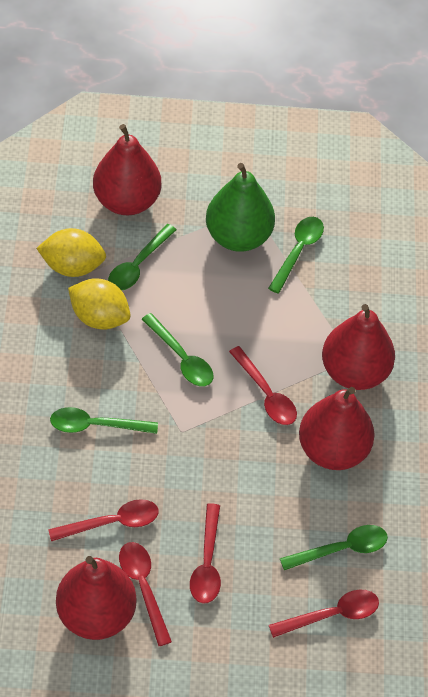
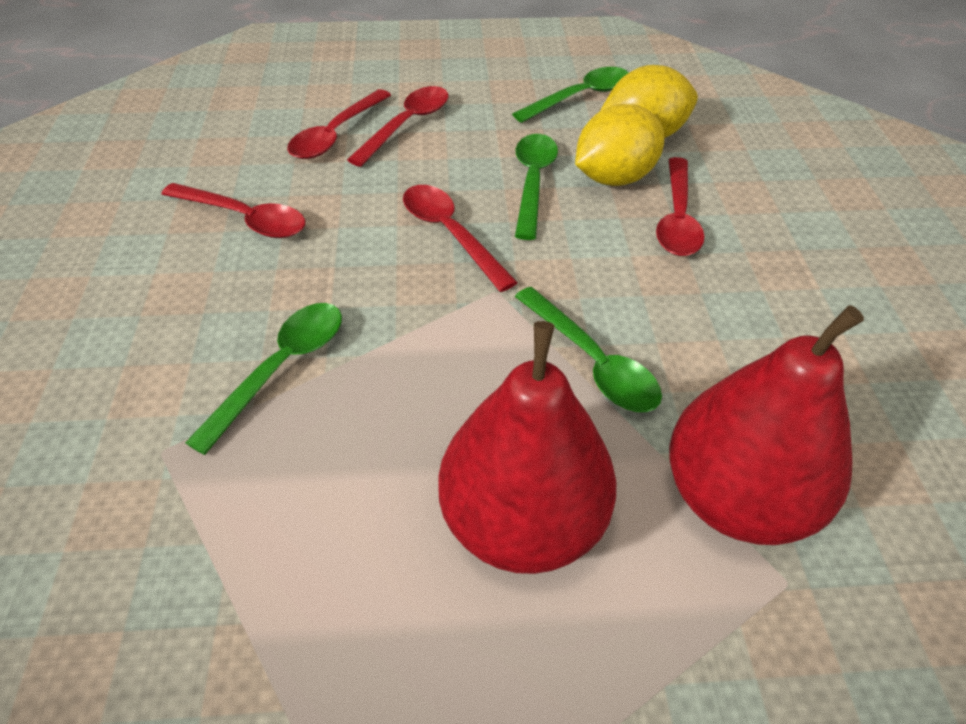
green pear: [206,163,275,252] = 1 -> none = 0
green spoon: [50,407,158,434] [108,224,177,290] [142,313,213,386] [268,217,324,294] [280,525,388,570] = 5 -> [185,303,342,455] [512,67,629,123] [515,134,558,240] [515,287,662,412] = 4
red pear: [56,556,137,640] [93,124,161,215] [299,387,375,470] [322,304,395,390] = 4 -> [438,321,616,574] [669,305,864,545] = 2

